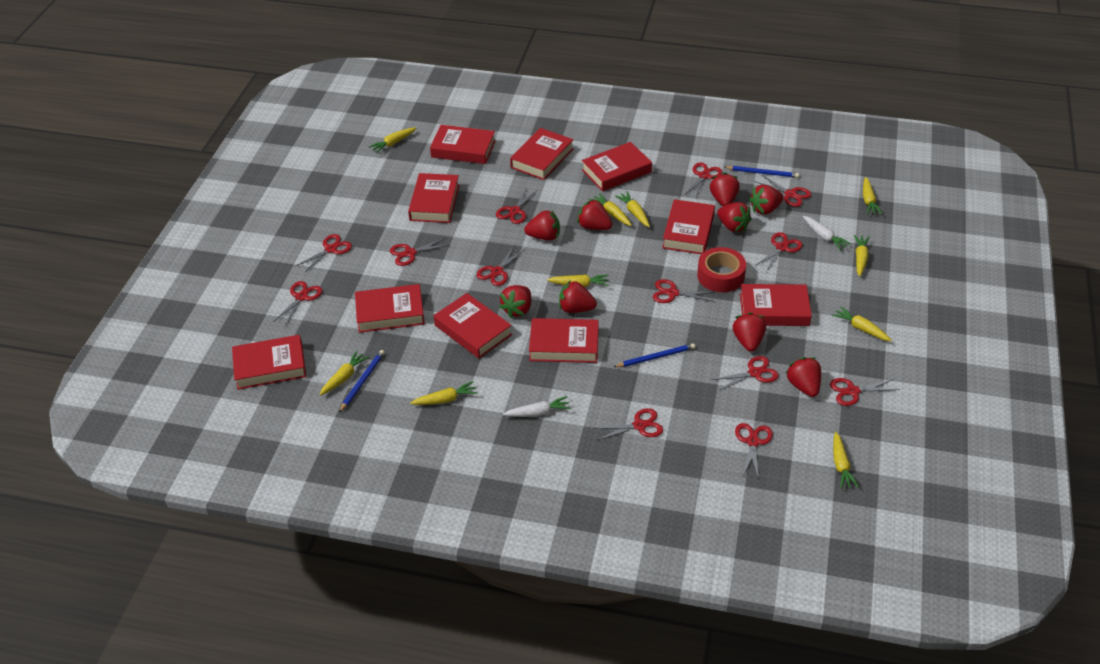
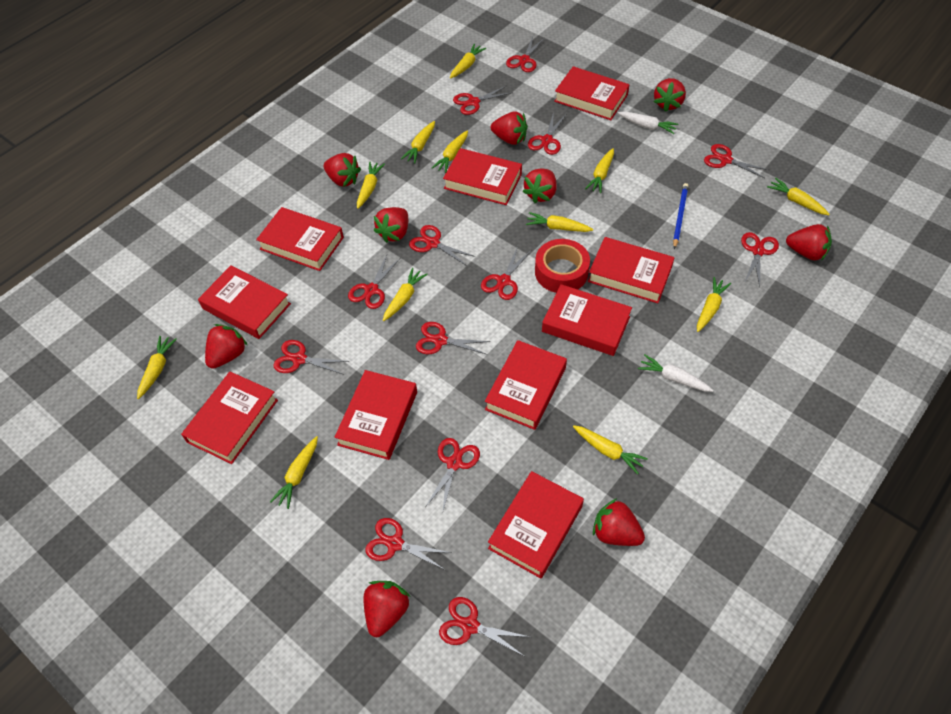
blue pencil: [339,350,385,413] [613,343,695,367] [724,166,799,178] = 3 -> [673,183,688,249] = 1
yellow carrot: [319,351,369,395] [369,127,416,153] [410,381,478,405] [547,274,608,287] [589,193,632,226] [615,191,650,227] [832,306,892,341] [833,432,859,489] [854,235,870,277] [863,177,882,215] = 10 -> [137,336,177,399] [270,436,318,509] [357,162,385,209] [383,268,428,321] [401,121,435,163] [432,131,468,173] [450,44,486,79] [526,212,593,232] [573,425,648,474] [585,148,614,193] [697,277,731,332] [767,178,830,215] = 12

